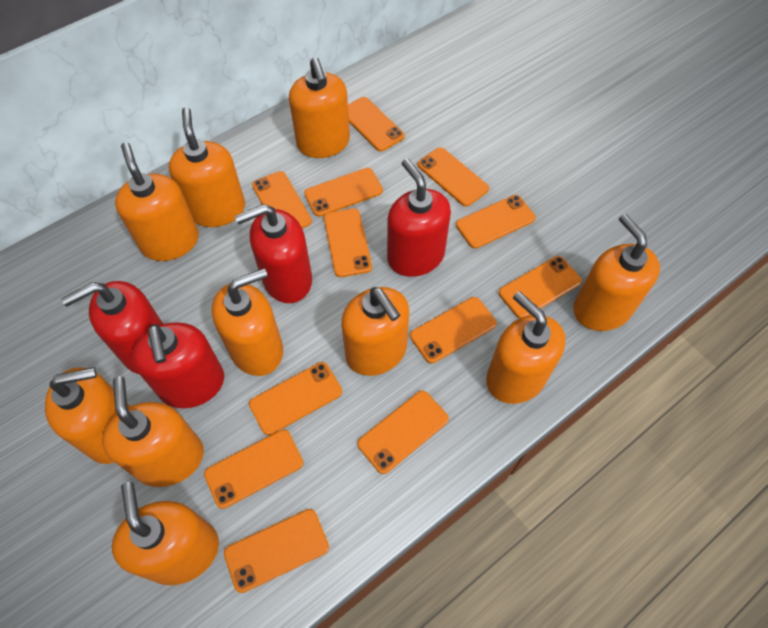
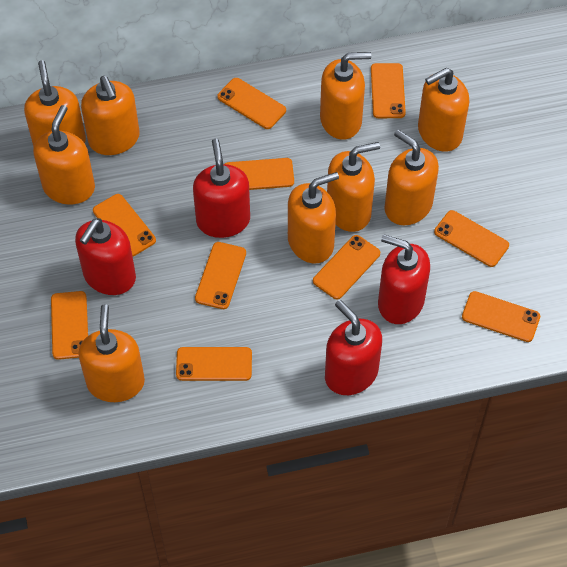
orange phone: [204,430,303,509] [224,509,329,593] [249,362,342,435] [252,171,312,228] [304,168,383,217] [324,208,372,277] [348,97,405,152] [357,391,449,474] [410,297,497,364] [418,147,489,206] [456,195,536,249] [499,256,582,318] = 12 -> [51,291,88,360] [93,194,156,257] [176,347,252,381] [195,242,246,309] [217,78,286,129] [225,158,294,190] [313,235,380,299] [371,63,406,118] [434,210,509,267] [462,291,540,342] = 10
orange soap dispenser: [45,367,130,464] [102,376,204,487] [112,482,219,585] [115,142,199,261] [169,107,245,227] [212,268,283,376] [289,57,350,158] [341,287,409,376] [486,291,566,404] [573,214,660,331] = 10 -> [24,60,86,147] [33,105,95,205] [78,304,145,402] [81,76,140,155] [288,172,339,264] [320,52,371,140] [327,142,380,232] [384,130,439,225] [418,68,469,152] = 9

